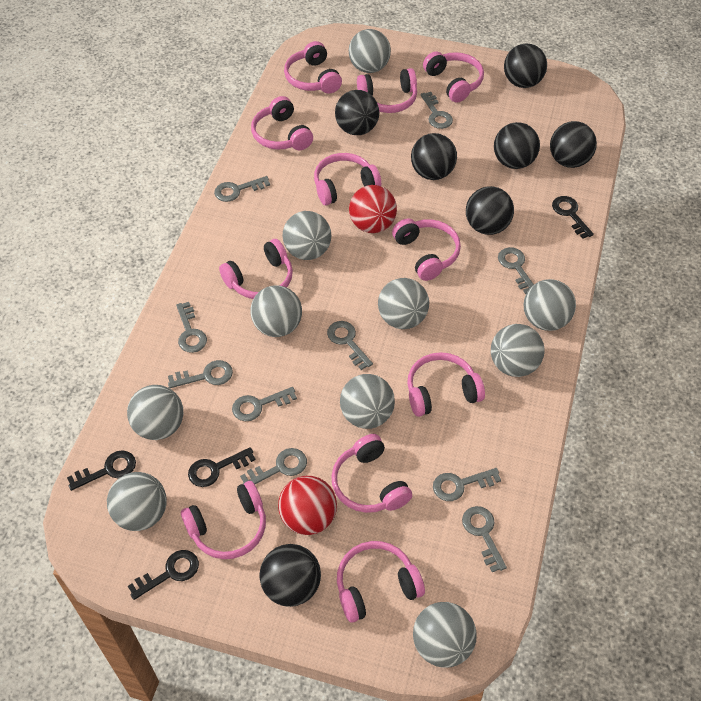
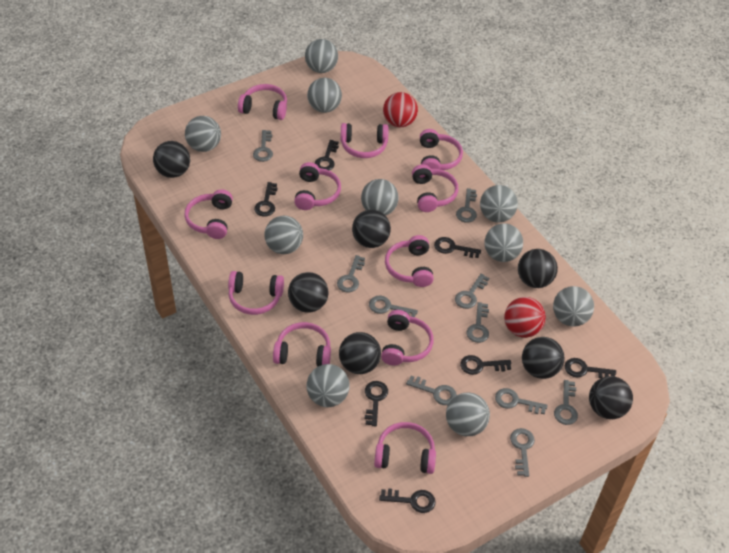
black key: [67,450,136,491] [128,550,199,600] [188,447,255,487] [552,196,594,239] = 4 -> [254,182,278,217] [314,140,339,171] [365,381,388,426] [379,488,436,513] [434,237,481,258] [460,355,511,375] [565,358,616,378] = 7

